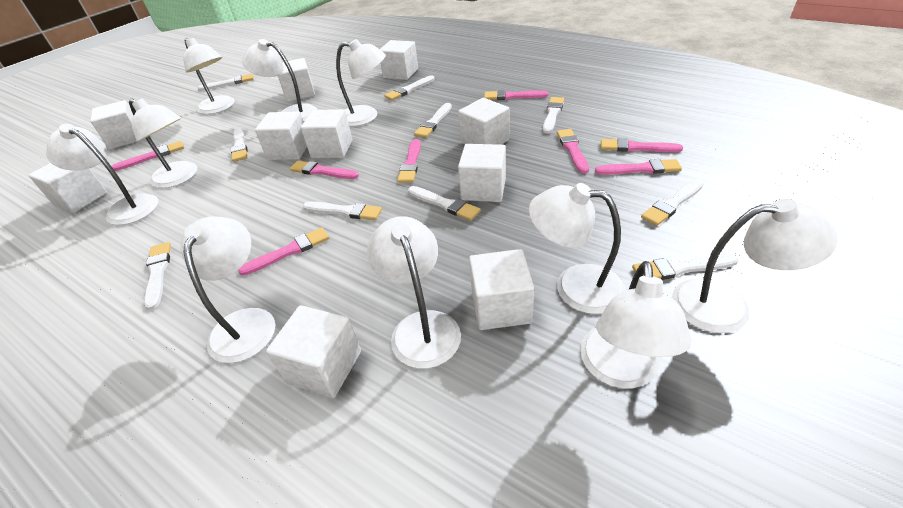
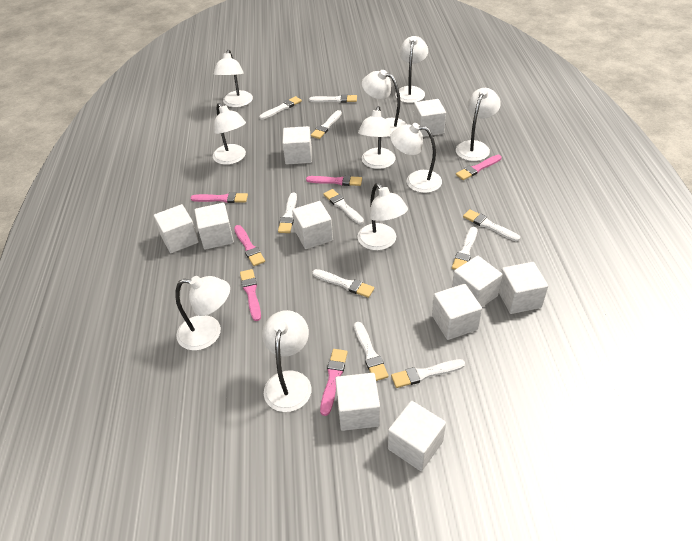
pink brush: [112,141,184,171] [238,227,329,276] [290,161,359,179] [397,139,421,183] [484,90,548,100] [557,129,589,174] [595,159,682,175] [601,138,683,152] = 8 -> [191,192,248,203] [234,225,265,266] [240,269,261,321] [306,175,362,186] [320,349,348,416] [456,155,502,180] = 6

